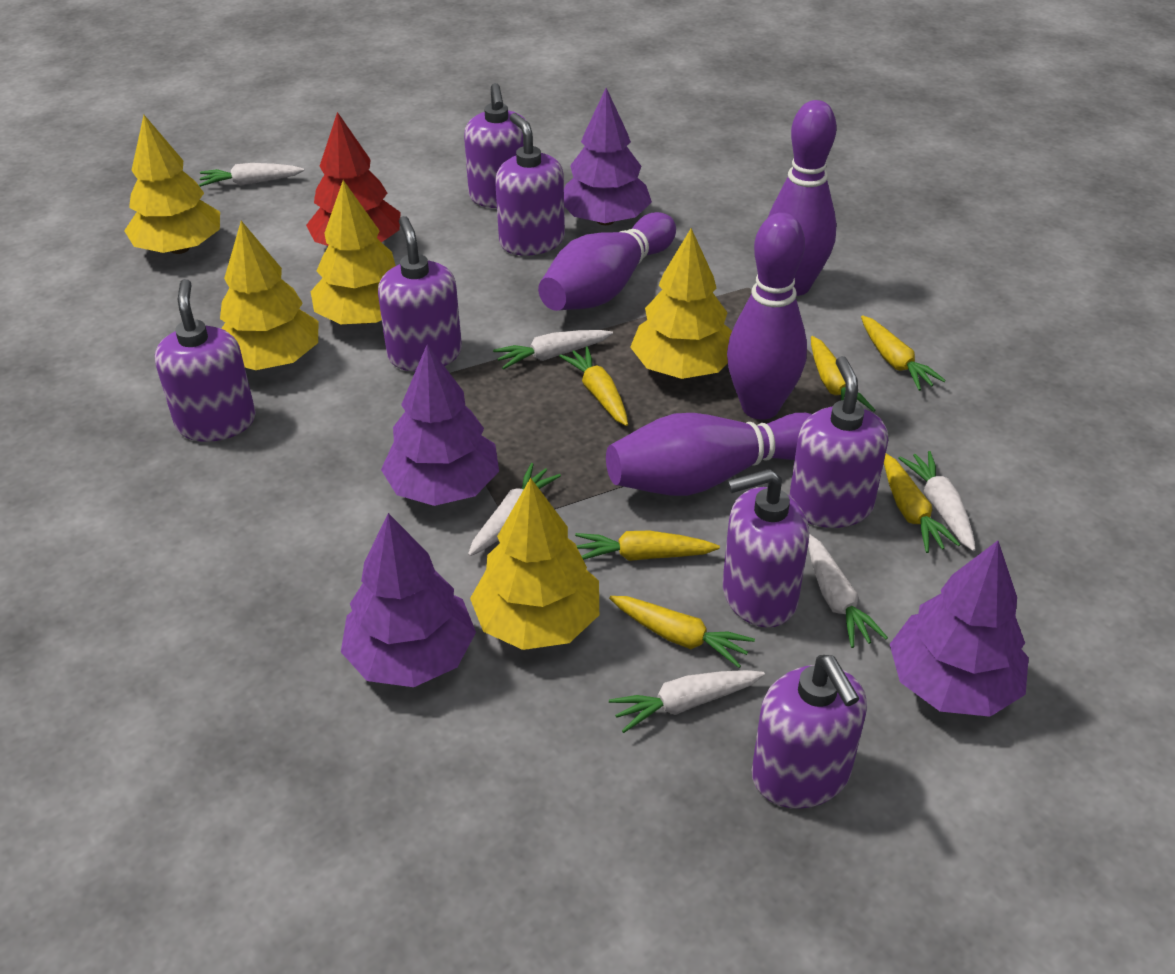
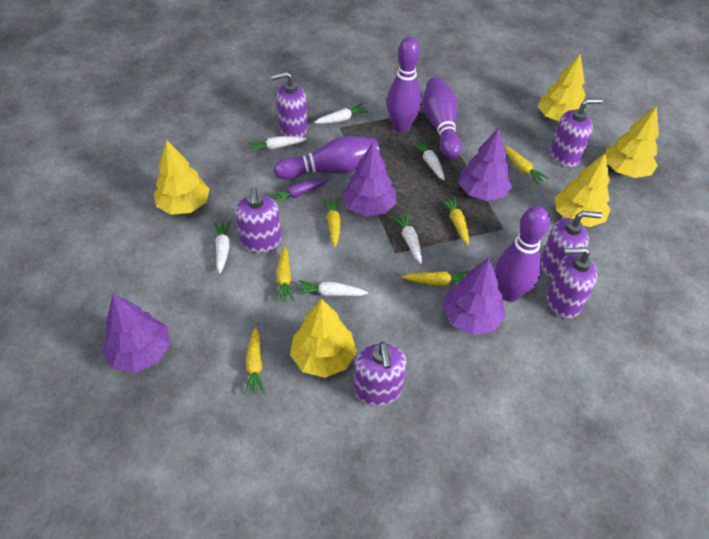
purple carrot: none = 0 -> [268,179,328,204] = 1
purple soap dispenser: [155,279,256,442] [378,216,462,372] [464,83,527,208] [495,113,565,256] [723,469,809,628] [752,655,867,809] [789,356,888,528] = 7 -> [235,187,281,253] [271,71,308,137] [354,342,407,406] [541,211,602,279] [547,247,597,319] [550,98,603,167] = 6
red tree: [306,112,401,246] = 1 -> none = 0

